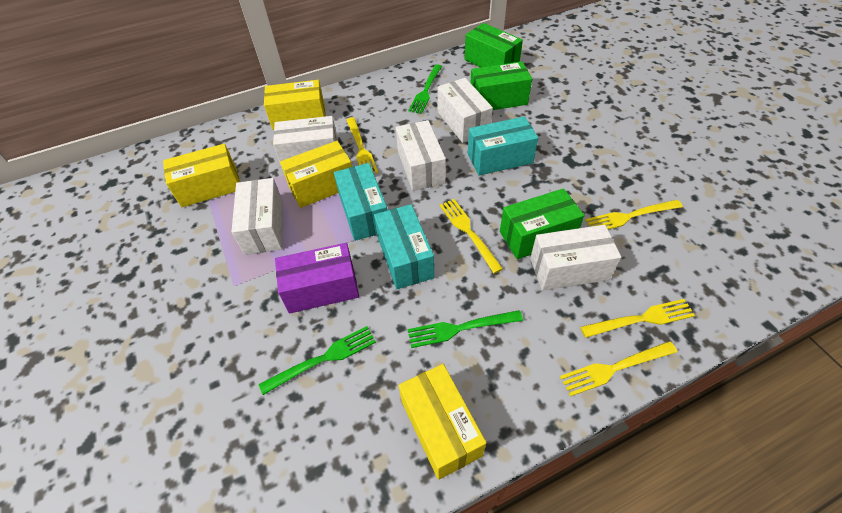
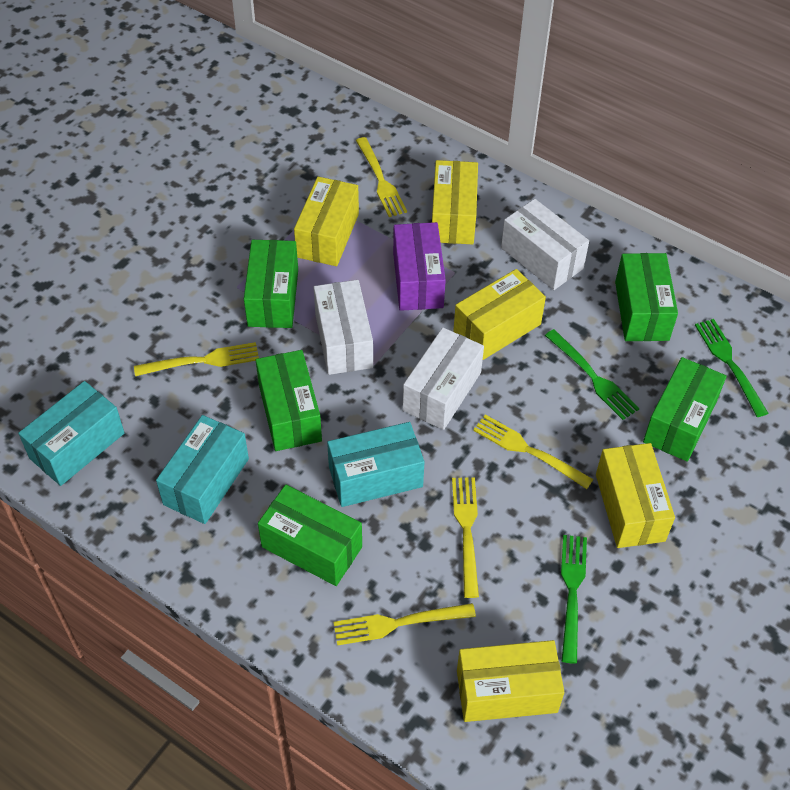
green box: [465,23,523,68] [470,61,532,110] [500,188,584,259] = 3 -> [244,240,298,328] [255,350,322,451] [258,485,362,586] [615,253,678,341] [643,357,727,462] = 5
white box: [231,178,283,255] [273,116,338,167] [396,120,446,191] [437,78,493,143] [530,225,621,291] = 5 -> [314,280,373,375] [403,327,484,430] [501,199,589,290] = 3
yellow box: [163,144,240,207] [264,80,325,130] [280,141,352,208] [399,364,486,480] = 4 -> [294,177,359,266] [432,160,478,245] [453,269,546,360] [457,640,564,722] [596,443,675,548] = 5

